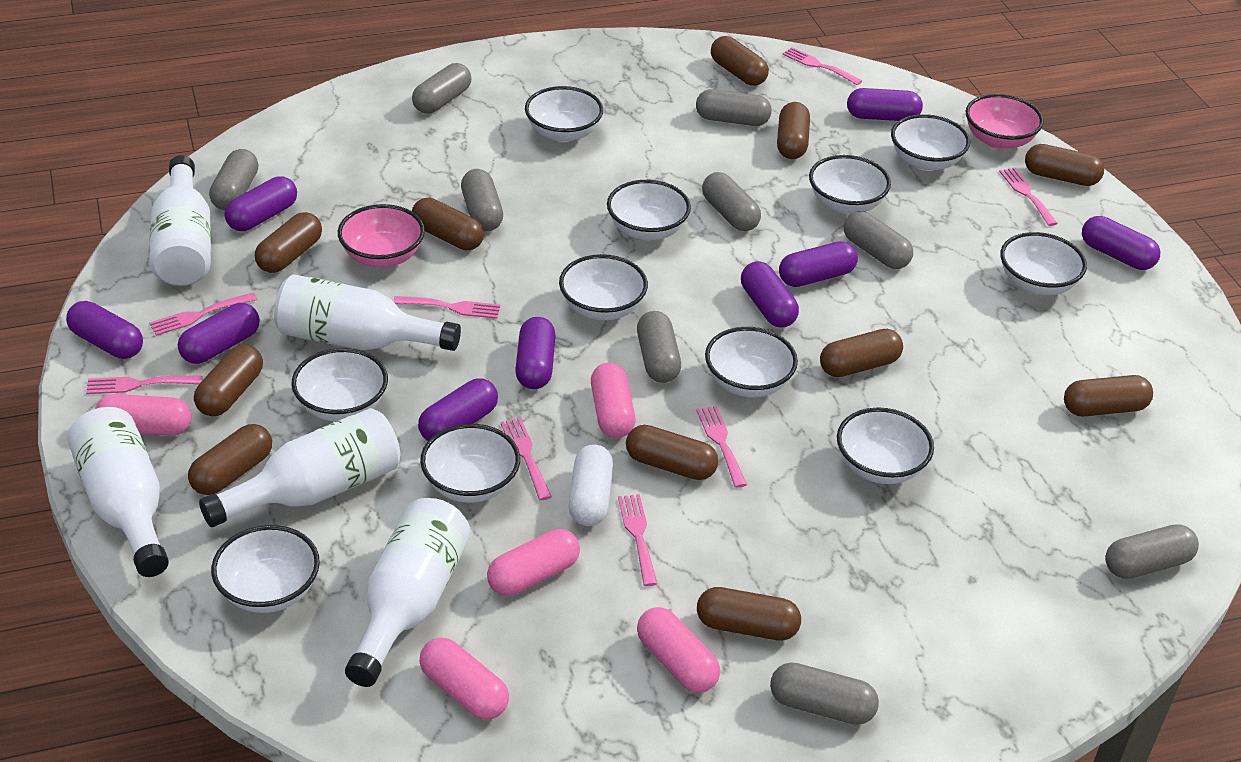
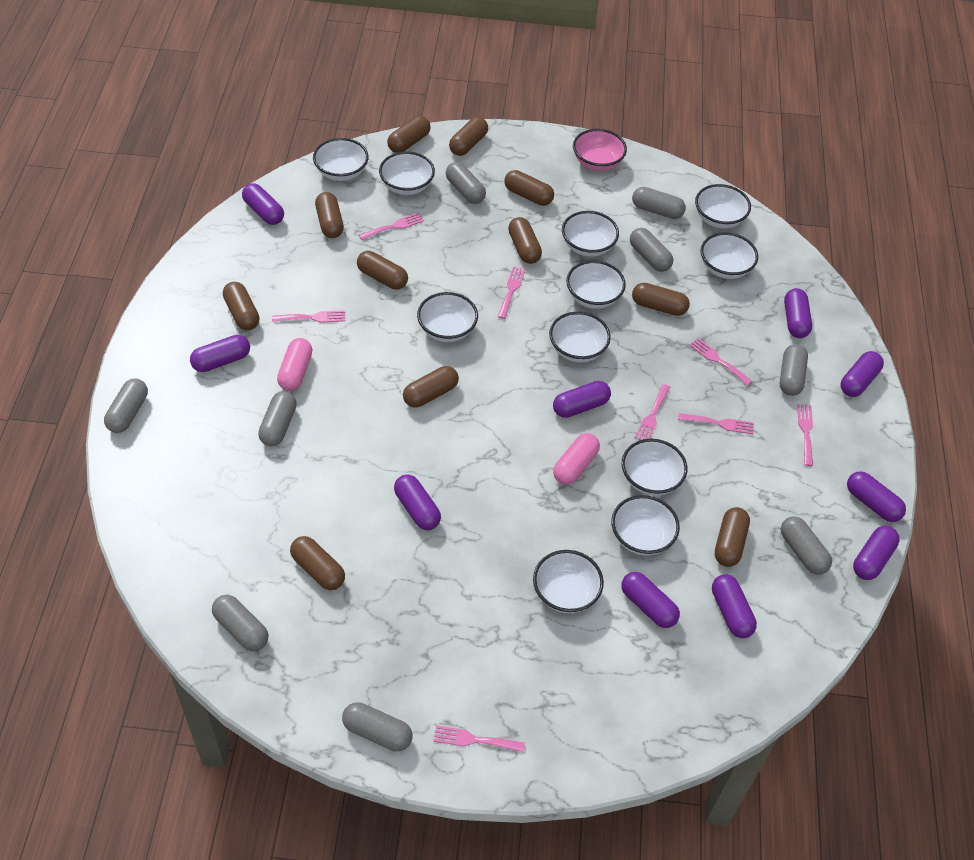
pink bowl: [338,204,425,267] [965,94,1044,149] = 2 -> [573,129,627,171] = 1
pink capsule: [95,394,192,436] [420,637,509,720] [487,529,580,596] [591,363,635,438] [637,607,720,693] = 5 -> [277,338,313,391] [553,433,600,485] = 2
purple capsule: [66,301,143,359] [178,303,260,364] [225,176,297,231] [418,378,498,441] [515,317,556,389] [741,261,799,328] [779,241,858,287] [847,88,923,121] [1082,216,1160,270] = 9 -> [190,335,250,372] [242,183,284,225] [394,475,441,530] [553,381,611,418] [622,572,680,628] [712,574,757,638] [784,288,812,338] [841,351,884,397] [847,471,906,522] [853,526,900,580] = 10
white bottle: [68,407,169,577] [149,155,211,286] [199,408,401,527] [274,275,461,351] [345,498,471,687] = 5 -> none = 0
white capsule: [569,445,613,526] = 1 -> none = 0

